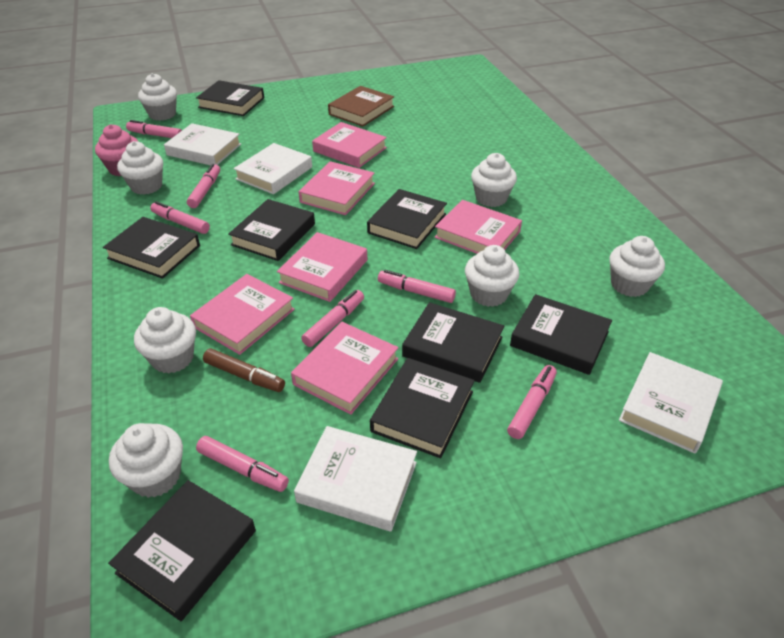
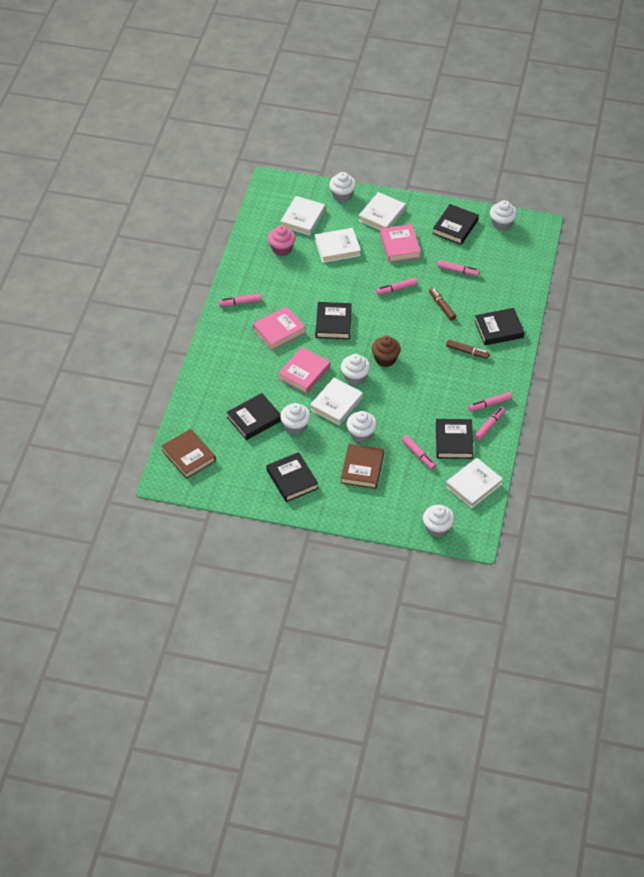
black book: [103,217,200,279] [108,480,256,621] [196,80,264,116] [228,199,315,261] [367,189,447,249] [370,358,475,458] [402,302,504,383] [510,294,612,375] = 8 -> [227,393,281,440] [267,452,319,502] [316,302,352,339] [433,204,479,245] [436,419,473,459] [475,308,525,345] = 6
brown book: [328,86,394,127] = 1 -> [162,429,216,479] [341,444,384,489] = 2
brown cupcake: none = 0 -> [371,336,401,367] = 1
brown marker: [203,348,285,392] = 1 -> [429,288,456,320] [446,339,490,359] = 2
pink book: [190,274,295,355] [277,232,367,302] [291,322,398,415] [299,161,375,215] [312,122,387,168] [435,200,522,254] = 6 -> [253,306,305,350] [278,347,330,394] [380,224,421,262] = 3
pink marker: [126,120,182,138] [150,201,210,234] [187,164,220,208] [196,436,289,492] [301,290,364,347] [378,270,456,303] [507,365,557,439] = 7 -> [219,293,262,307] [376,278,418,295] [402,435,436,470] [438,260,480,276] [469,392,512,412] [475,407,505,441] = 6
white book: [164,123,241,165] [233,143,312,194] [294,426,417,531] [619,352,723,454] = 4 -> [281,196,325,236] [310,378,363,425] [315,228,361,263] [358,192,406,230] [446,458,503,508] = 5
white cupcake: [109,423,183,498] [117,141,163,195] [134,307,196,373] [138,73,177,121] [465,245,519,307] [471,153,517,207] [609,236,665,297] = 7 -> [280,403,311,435] [329,172,356,202] [341,354,370,385] [346,411,377,443] [423,505,455,537] [490,200,517,231] = 6

